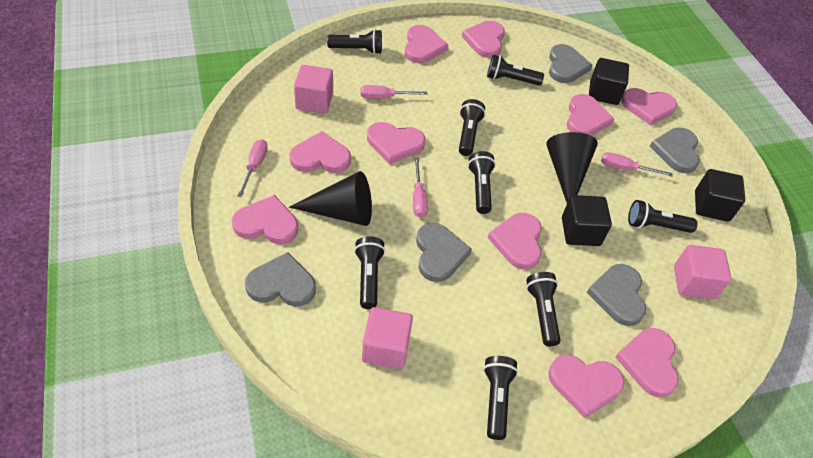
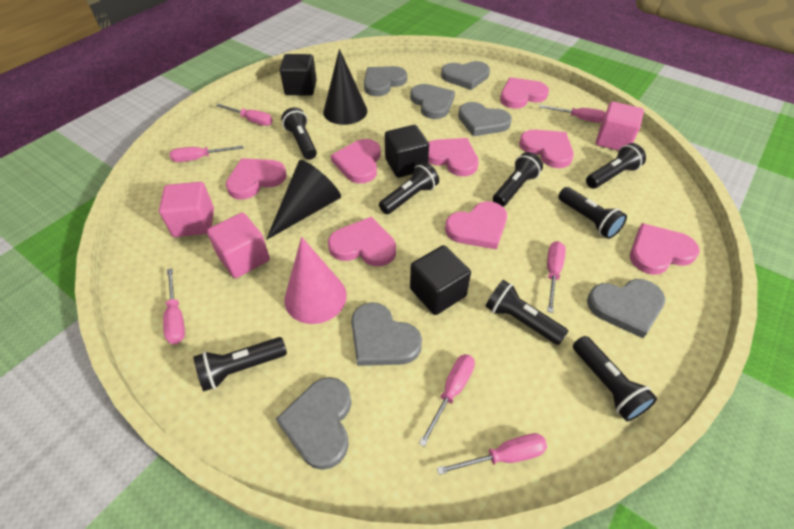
grey heart: [245,252,316,307] [416,223,472,282] [549,44,593,83] [587,264,646,326] [650,127,700,173] = 5 -> [276,377,352,470] [351,302,422,366] [364,66,407,96] [410,84,455,119] [441,61,490,90] [458,102,512,136] [587,279,665,338] = 7
pink cone: none = 0 -> [284,237,347,324] = 1
pink heart: [232,195,298,244] [289,131,351,173] [367,122,425,164] [405,25,448,63] [462,21,505,58] [488,213,542,269] [548,355,625,418] [567,94,614,136] [615,328,679,397] [621,88,677,125] = 10 -> [226,158,287,199] [328,217,396,266] [331,139,381,183] [428,138,479,176] [445,201,507,249] [500,77,549,109] [519,130,574,168] [630,223,700,275] = 8
pink screwdriver: [237,139,268,197] [360,85,427,99] [413,158,428,218] [601,152,673,177] = 4 -> [163,268,185,344] [170,146,243,162] [216,104,273,126] [419,354,475,447] [437,433,547,475] [539,105,605,123] [547,241,566,313] = 7

